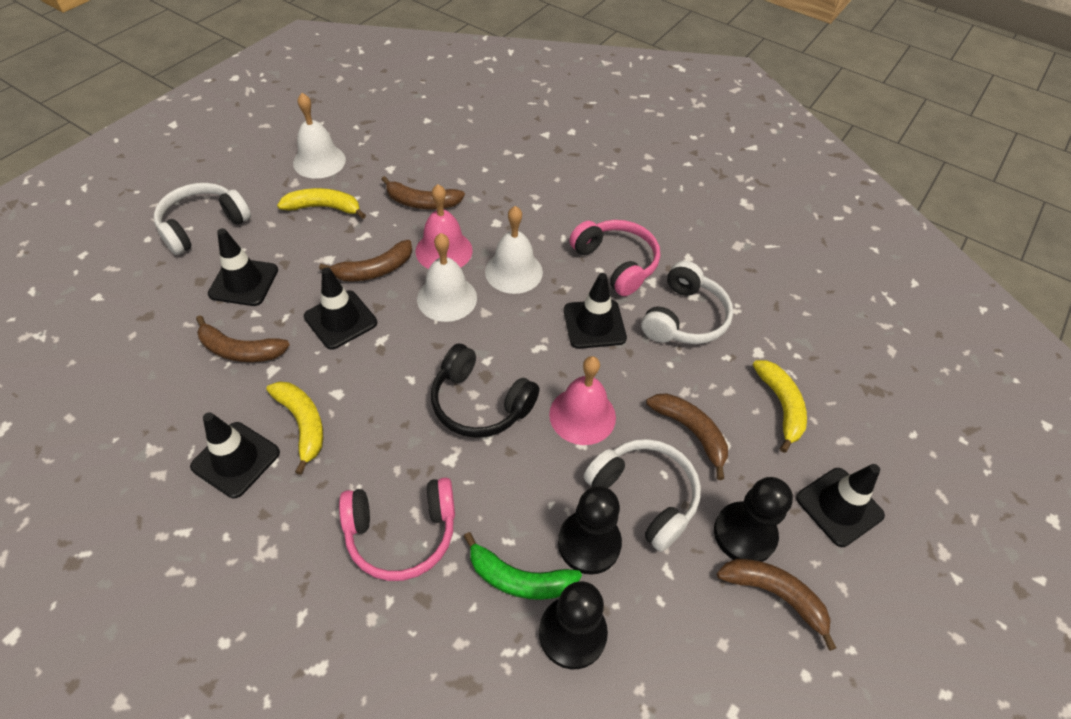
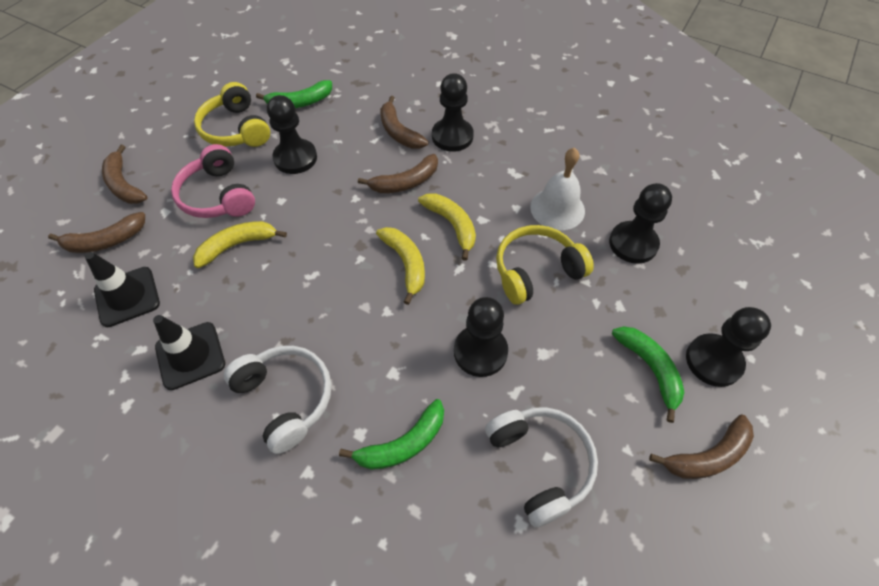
black headphones: [431,344,540,438] = 1 -> none = 0
black pawn: [539,581,608,669] [558,486,622,575] [714,477,793,562] = 3 -> [267,95,317,174] [432,73,474,152] [454,297,508,377] [609,183,672,264] [686,307,771,387] = 5
black traffic cone: [190,412,280,498] [208,228,278,306] [304,267,377,349] [564,273,627,349] [796,464,885,547] = 5 -> [85,252,160,327] [153,315,225,390] = 2
green banana: [464,532,582,600] = 1 -> [256,80,332,108] [339,399,444,470] [612,326,684,423] = 3
pink bell: [415,184,473,269] [549,356,616,445] = 2 -> none = 0
pink headphones: [339,477,455,581] [569,220,660,296] = 2 -> [171,144,255,218] = 1
white bell: [293,93,346,179] [417,233,477,322] [485,206,543,294] = 3 -> [530,148,585,230] = 1
white headphones: [154,183,251,255] [584,439,701,552] [641,261,733,344] = 3 -> [224,346,331,454] [485,407,598,527] = 2
yellow headphones: none = 0 -> [194,82,270,147] [496,225,594,305] = 2

